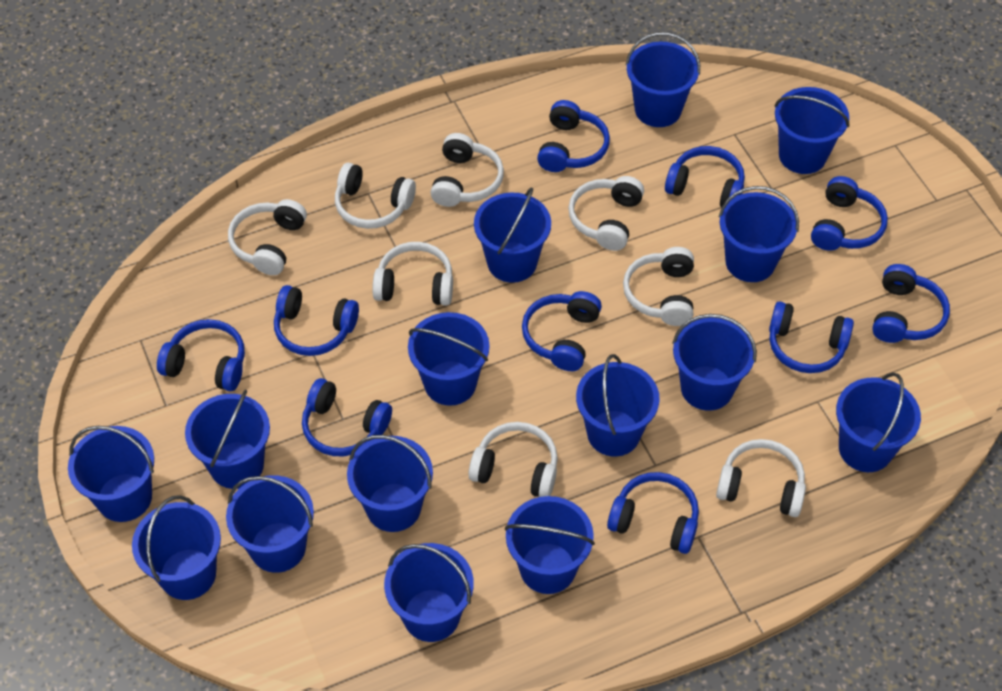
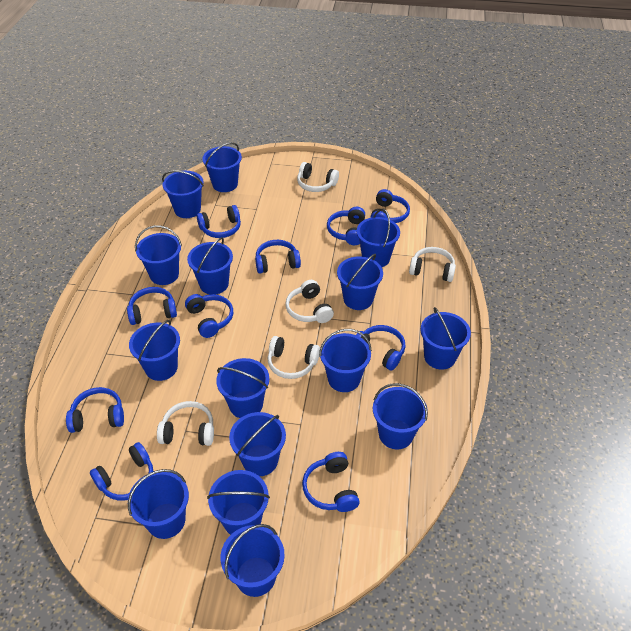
white headphones: [228,199,307,275] [335,162,416,229] [372,242,453,306] [430,133,504,207] [468,422,558,497] [568,176,644,251] [623,247,694,326] [716,439,806,517] = 8 -> [157,401,214,446] [268,336,320,379] [285,280,334,323] [297,162,339,192] [409,247,456,282] = 5

